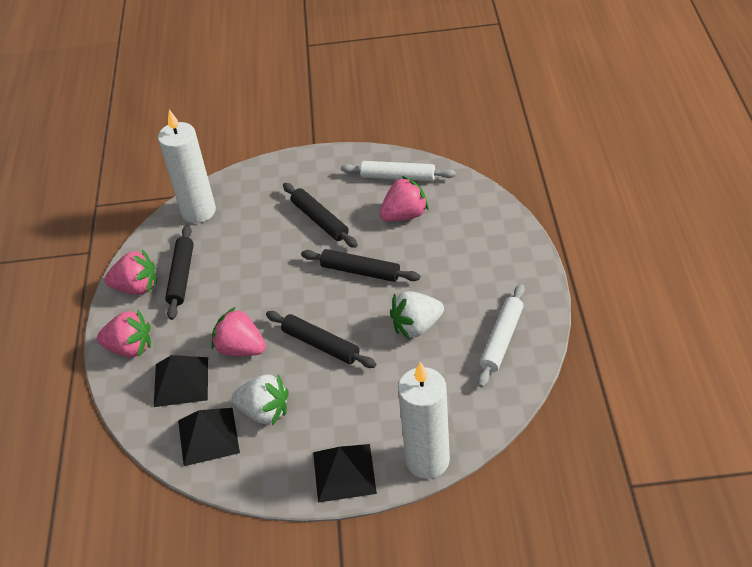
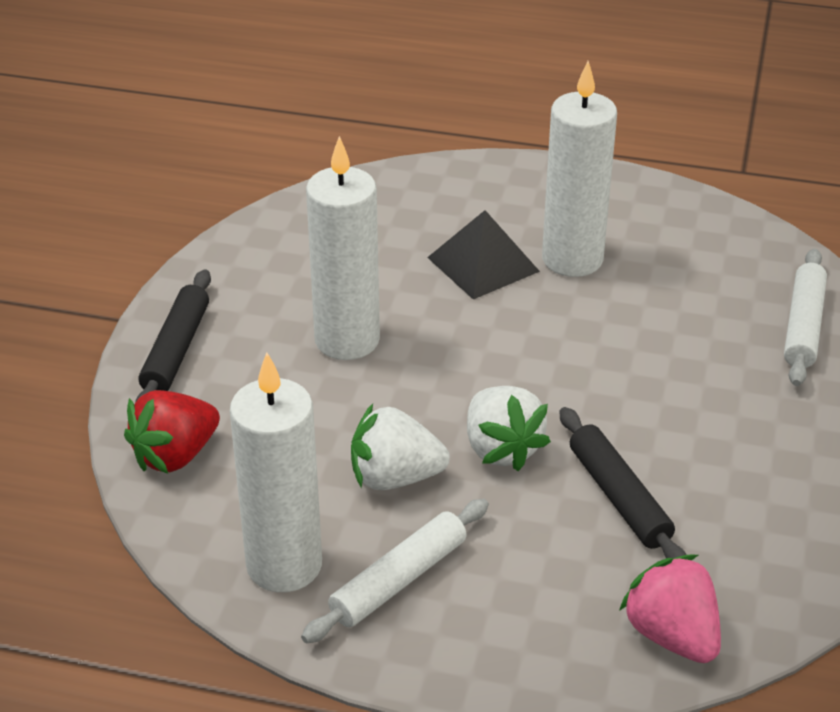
black pyramid: [154,355,208,407] [178,408,240,466] [313,444,377,503] = 3 -> [427,210,540,300] = 1
black rolling pin: [165,225,194,320] [266,311,376,368] [283,183,358,248] [301,249,420,282] = 4 -> [135,269,211,403] [559,407,686,558] = 2
pink strawberry: [97,310,151,358] [105,249,157,295] [211,307,266,356] [379,176,429,221] = 4 -> [619,555,721,663] = 1
red strawberry: none = 0 -> [124,390,220,474] = 1
white candle: [158,110,216,223] [398,362,450,479] = 2 -> [230,353,322,592] [306,136,380,360] [542,61,617,277] = 3

